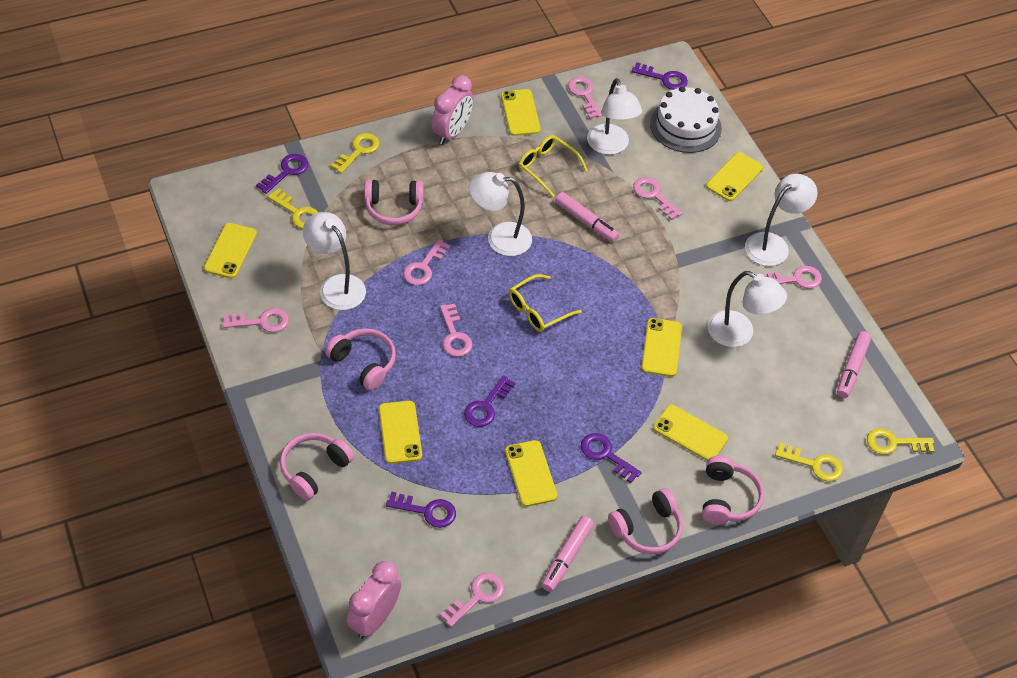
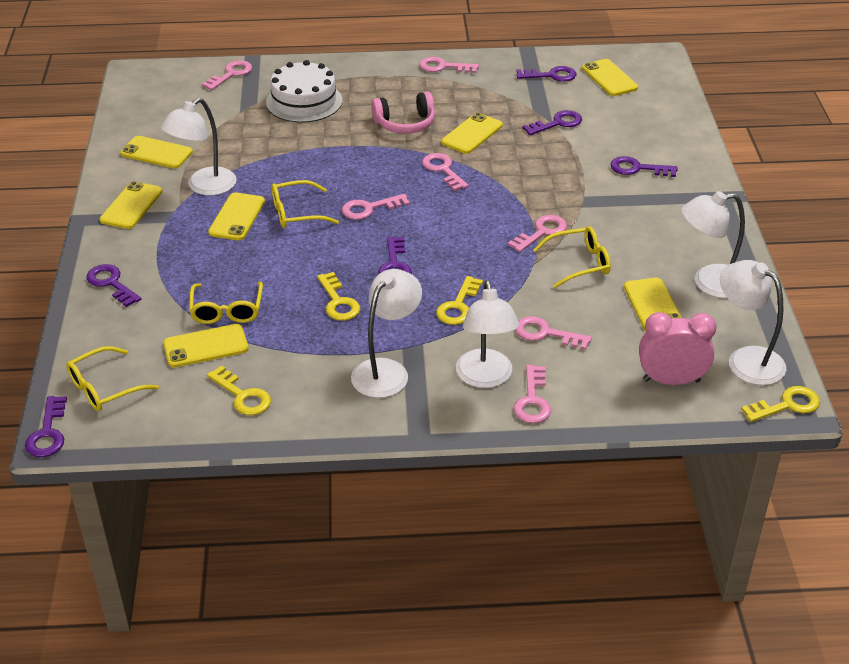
pink clock: [347,561,401,639] [432,75,474,145] = 2 -> [639,312,717,385] = 1
pink headphones: [280,433,354,501] [325,328,396,390] [364,180,424,225] [608,488,683,554] [702,456,764,525] = 5 -> [372,91,435,134] = 1
pink marker: [542,516,594,592] [555,192,619,242] [837,331,871,398] = 3 -> none = 0
purple key: [256,154,308,194] [386,491,456,528] [464,375,516,427] [581,433,642,483] [632,62,688,90] = 5 -> [25,396,67,457] [86,264,141,307] [378,237,412,274] [516,66,576,82] [522,110,582,135] [610,156,678,177] = 6
yellow glasses: [509,274,582,332] [519,135,588,197] = 2 -> [66,346,159,411] [189,282,263,324] [271,180,339,228] [533,226,611,288] = 4

